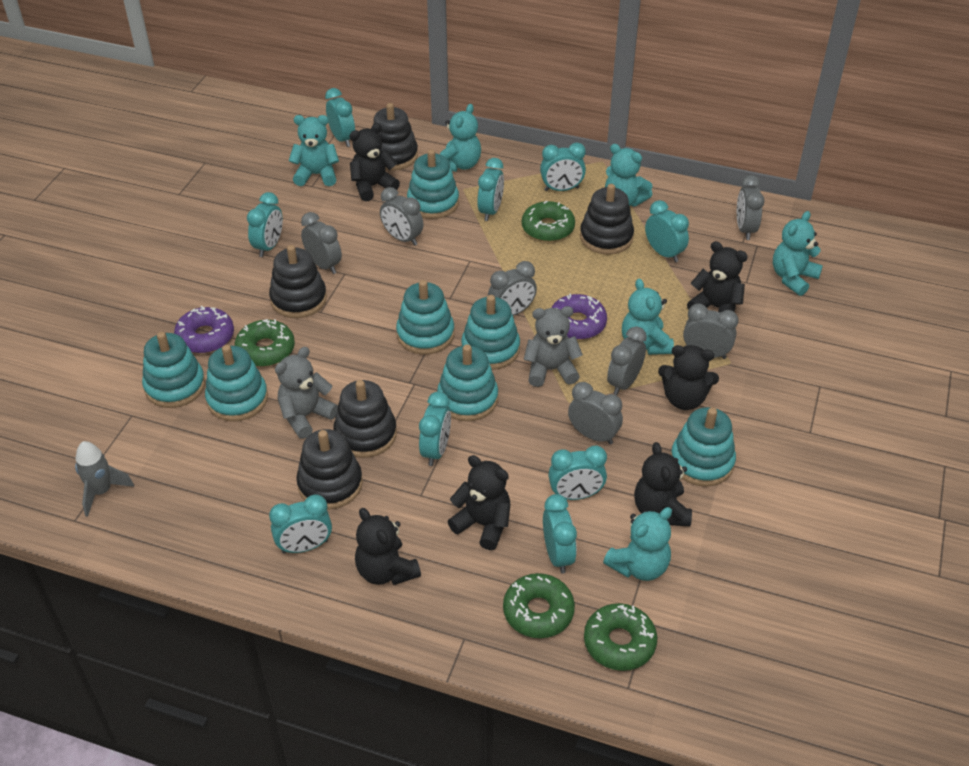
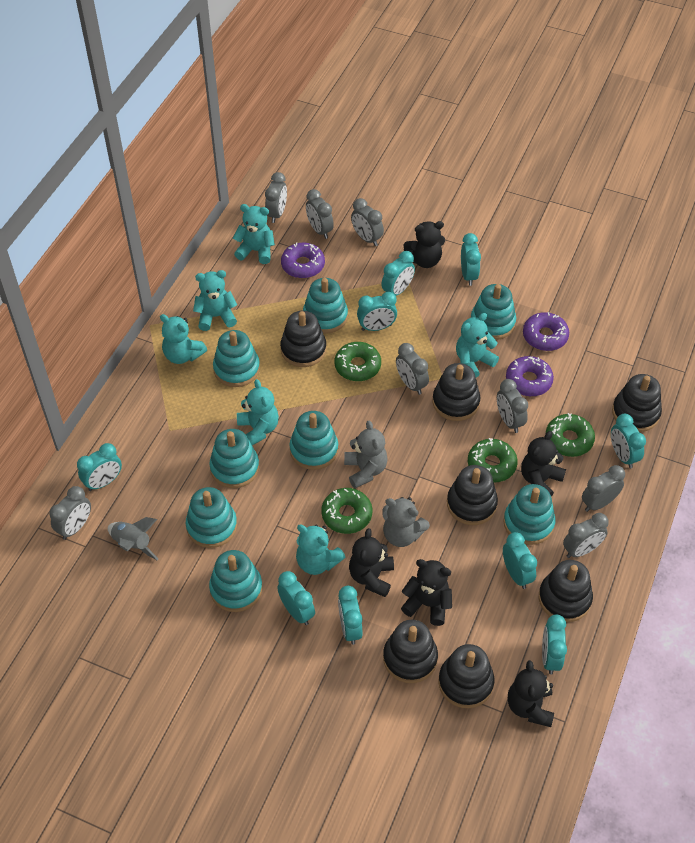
black stacking toy: [269,245,327,318] [296,429,363,510] [333,380,397,458] [372,103,418,171] [580,184,634,255] = 5 -> [280,311,326,367] [383,620,438,683] [432,363,480,421] [438,644,494,708] [447,465,498,525] [539,560,593,622] [612,374,662,432] = 7
black teddy bear: [349,123,400,201] [355,508,421,585] [448,455,511,550] [634,442,692,526] [658,345,719,410] [687,241,748,313] = 6 -> [349,528,394,597] [401,559,452,626] [404,221,445,268] [508,660,554,727] [521,431,566,496] = 5
grey clock: [301,212,342,274] [380,187,424,246] [488,261,537,316] [568,382,623,444] [607,326,647,395] [683,303,738,359] [737,175,764,240] = 7 -> [49,486,91,540] [265,172,287,223] [306,189,334,239] [351,198,384,246] [396,343,429,395] [497,379,528,433] [563,513,609,558] [582,465,625,512] = 8
purple donut: [174,306,234,353] [551,294,607,340] = 2 -> [281,243,325,278] [506,356,554,396] [523,312,569,351] = 3
turquoise stacking toy: [142,332,205,408] [205,345,268,422] [396,280,454,355] [407,149,459,219] [437,344,498,421] [461,295,520,370] [671,407,736,487] = 7 -> [186,487,237,548] [209,429,259,488] [209,550,263,612] [213,330,260,387] [289,411,338,470] [303,278,348,334] [471,284,516,340] [503,484,555,545] = 8

